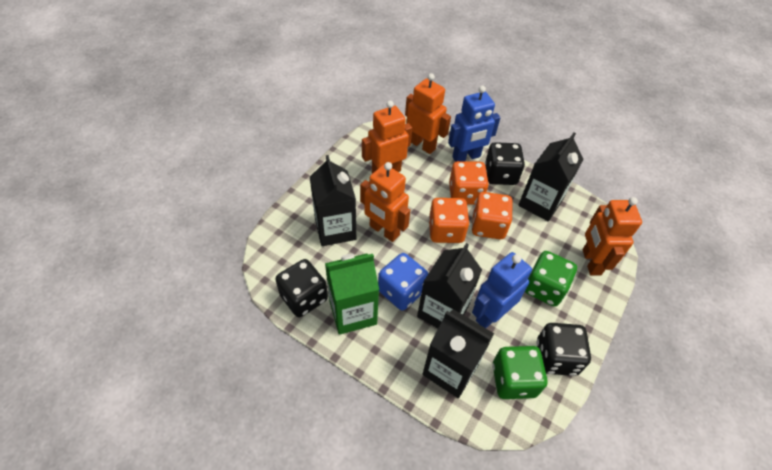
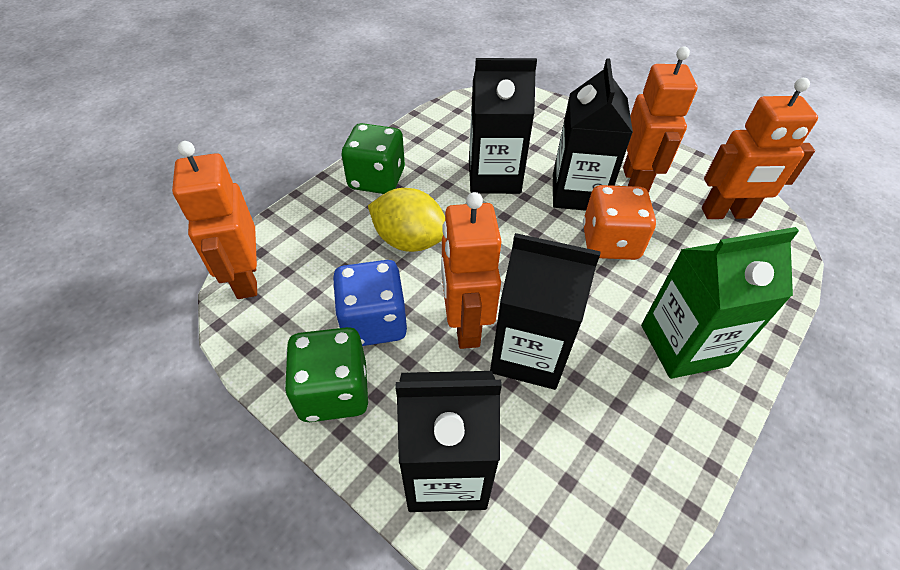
black dice: [275,259,328,317] [485,142,525,185] [537,323,591,376] = 3 -> none = 0
blue robot: [448,86,500,162] [472,252,532,328] = 2 -> none = 0
orange dice: [429,198,470,243] [449,161,489,205] [471,192,513,239] = 3 -> [583,185,656,260] = 1
yellow lemon: none = 0 -> [368,188,445,252] = 1

